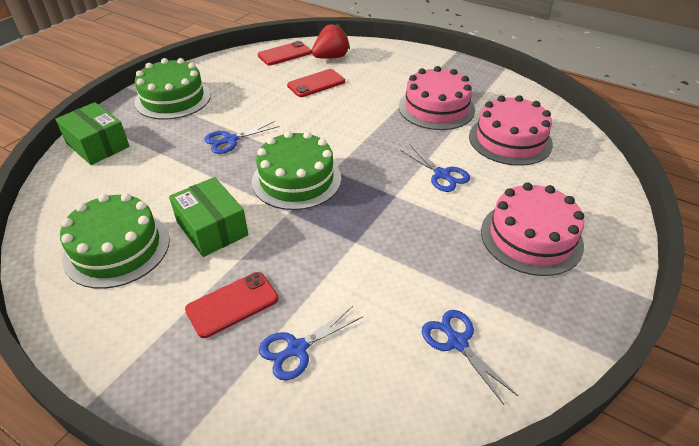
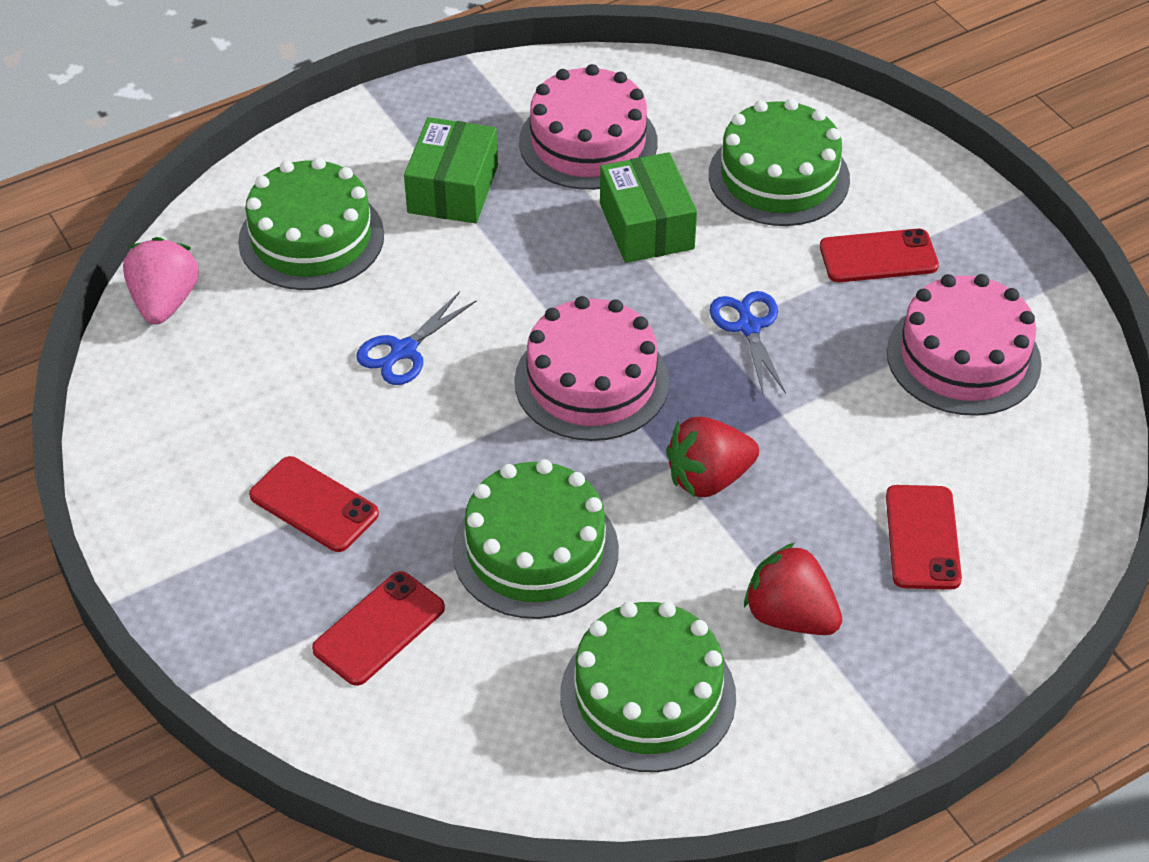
blue scissors: [204,121,280,154] [259,306,362,380] [400,145,470,192] [422,310,518,405] = 4 -> [356,291,477,385] [709,291,786,394] = 2
green cake: [60,193,170,289] [134,58,211,120] [252,131,341,210] = 3 -> [238,157,384,290] [452,459,619,619] [560,601,736,772] [709,99,850,226] = 4
pink strawberry: none = 0 -> [123,237,199,325] = 1
red phone: [185,272,278,338] [258,41,312,65] [287,69,345,97] = 3 -> [249,456,379,552] [312,571,445,686] [820,229,939,282] [886,485,962,590] = 4
red strawberry: [312,24,350,59] = 1 -> [666,417,759,497] [744,543,842,635] = 2

